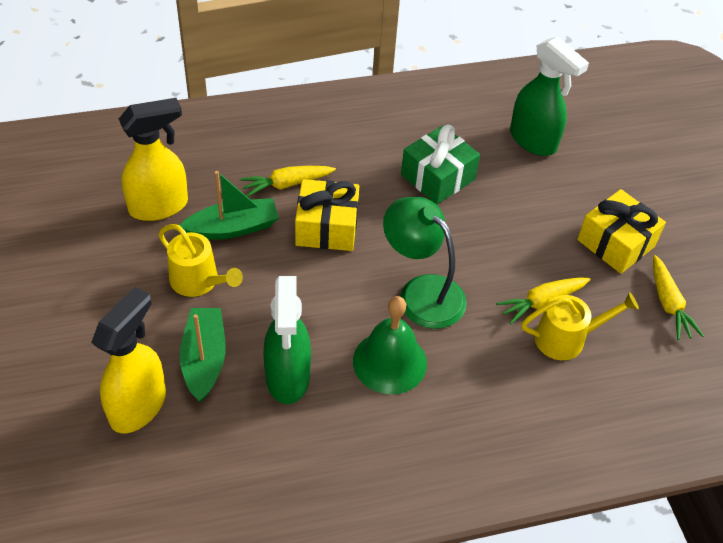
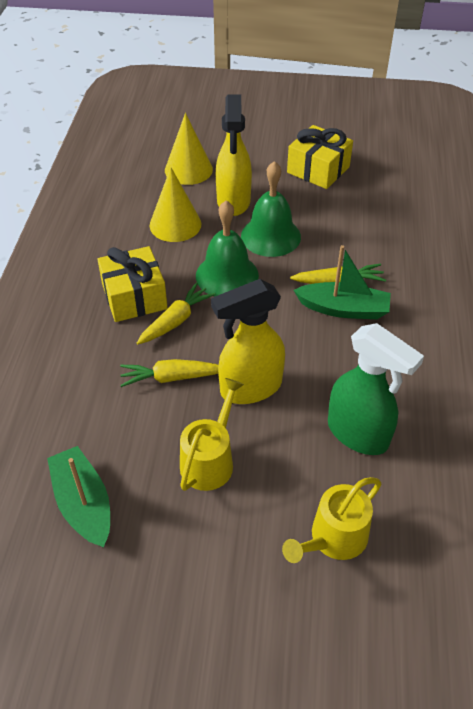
green bell: [353,296,427,394] = 1 -> [196,200,259,296] [241,161,301,257] = 2
green gift: [401,125,480,205] = 1 -> none = 0
green lamp: [383,197,467,329] = 1 -> none = 0
green spray bottle: [263,276,311,404] [510,36,589,156] = 2 -> [328,323,424,455] = 1
yellow cone: none = 0 -> [150,167,202,242] [165,113,213,185] = 2

